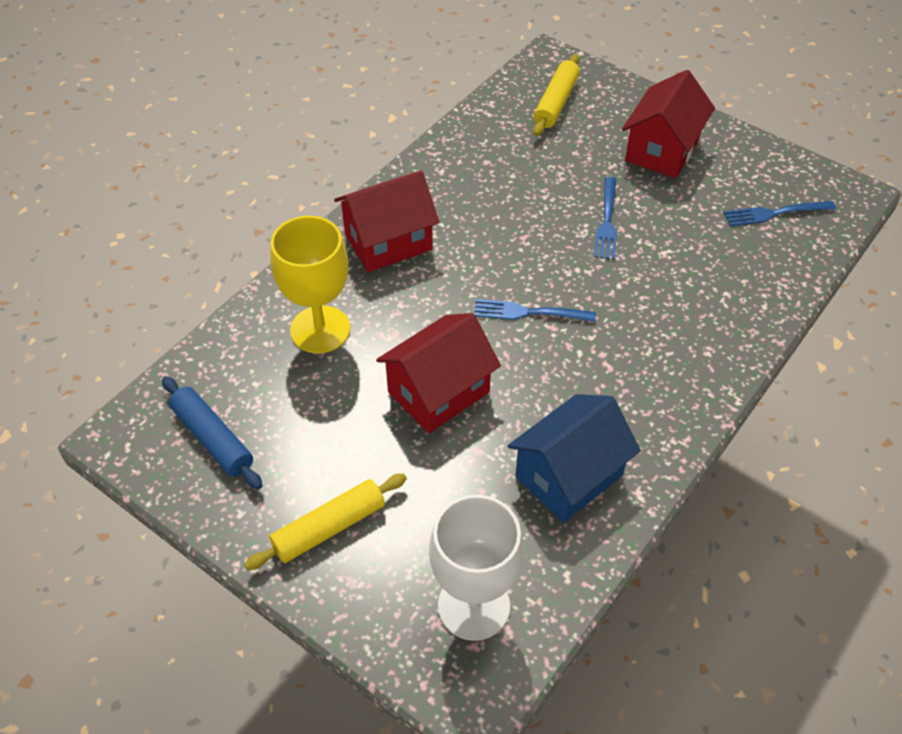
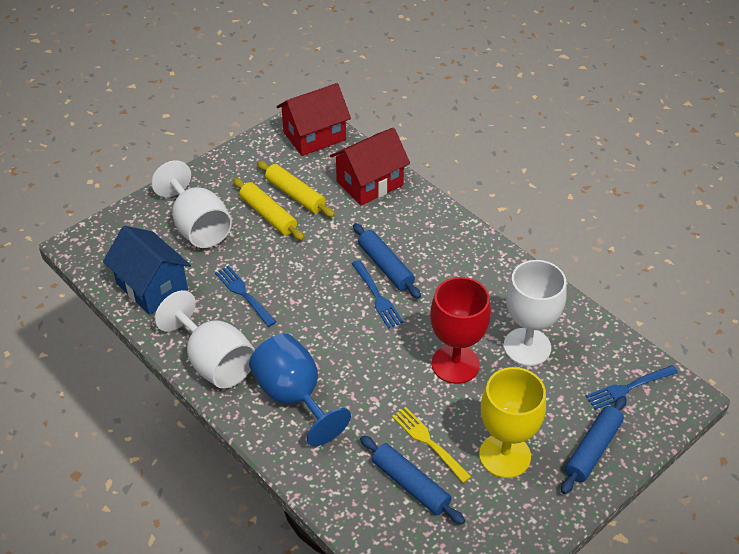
blue goblet: none = 0 -> [249,333,351,446] = 1
blue rolling pin: [162,377,263,489] = 1 -> [353,223,421,299] [360,435,465,524] [561,396,626,494] = 3
red goblet: none = 0 -> [430,277,491,384] = 1
red house: [334,170,439,272] [376,313,501,433] [622,70,715,178] = 3 -> [276,83,351,156] [330,128,410,206] = 2
white goblet: [429,495,524,641] = 1 -> [151,160,232,248] [155,290,255,389] [504,260,567,366] = 3
yellow fork: none = 0 -> [392,407,471,483] = 1

